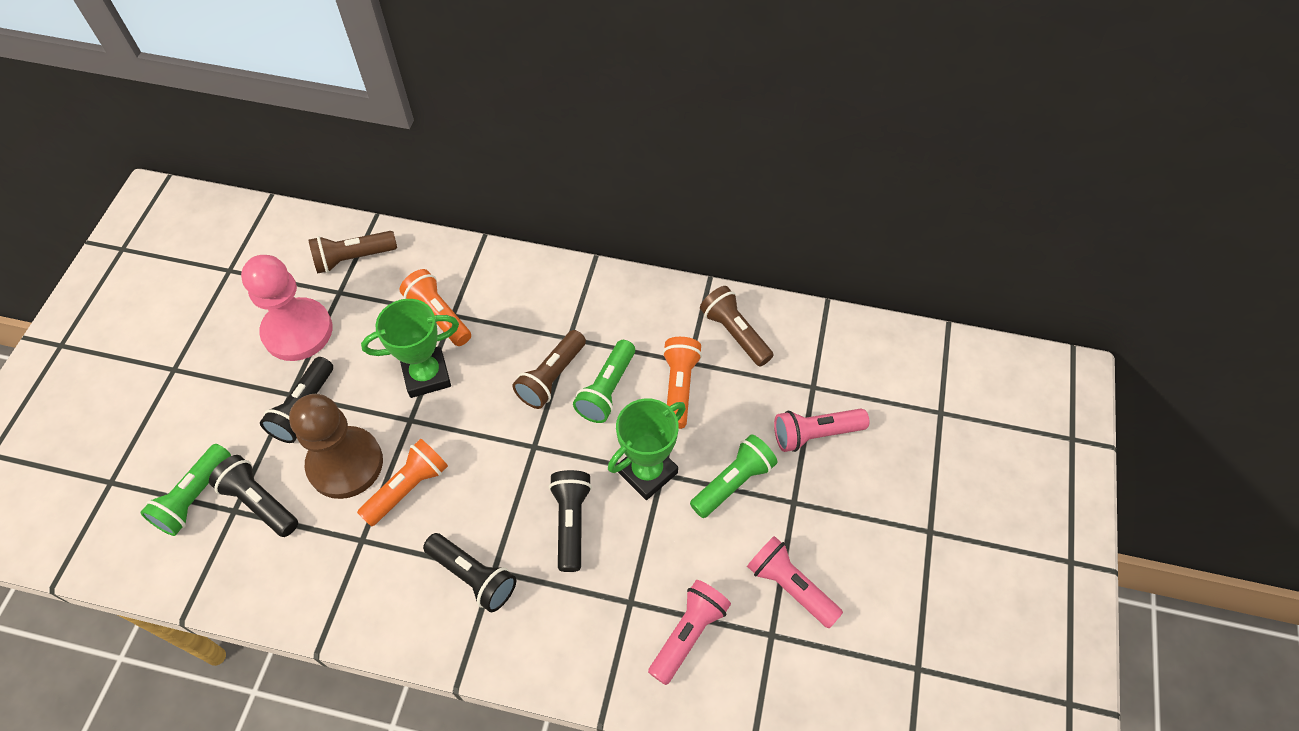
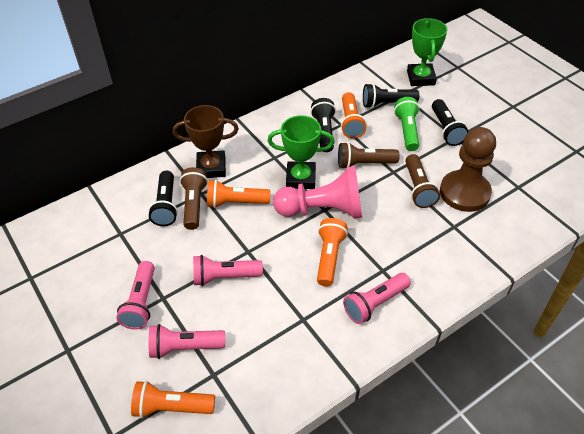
brown trophy: none = 0 -> [173,105,239,178] = 1
green flashlight: [140,444,231,536] [573,340,635,423] [690,434,778,518] = 3 -> [394,97,420,151] = 1
orange flashlight: [357,439,448,527] [399,269,471,346] [662,337,702,429] = 3 -> [131,381,215,418] [207,180,270,208] [317,218,348,287] [341,92,367,139] = 4
pink flashlight: [648,580,731,685] [747,536,843,628] [774,409,869,452] = 3 -> [116,261,155,329] [148,324,225,359] [193,255,263,286] [343,273,411,324] = 4

